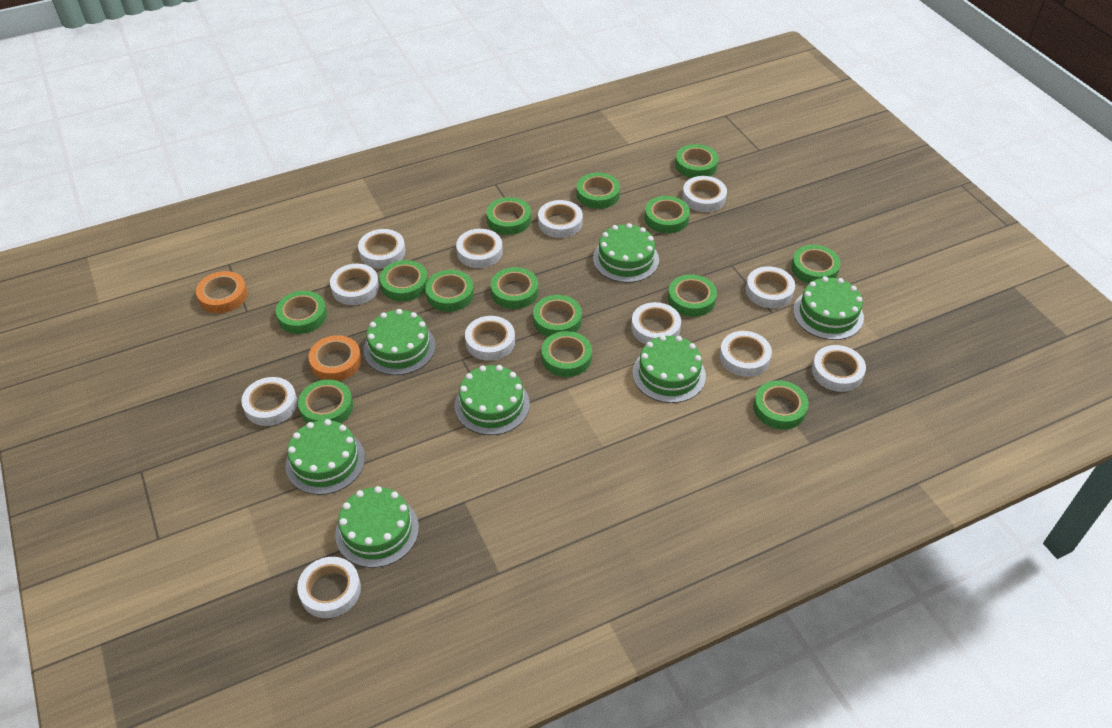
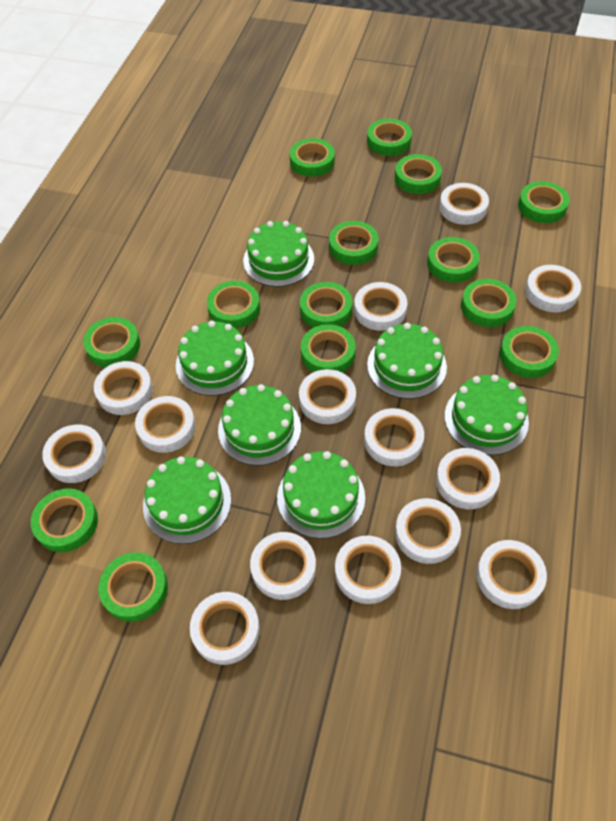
orange tape: [196,271,248,313] [308,335,362,381] = 2 -> none = 0
white tape: [241,377,297,426] [297,557,361,618] [330,264,379,305] [358,229,406,268] [456,229,503,268] [465,316,515,361] [538,200,583,238] [631,302,681,344] [682,176,727,212] [719,331,772,377] [746,266,795,308] [812,345,866,392] = 12 -> [42,424,106,483] [94,361,153,415] [135,396,196,453] [190,592,260,665] [250,532,316,600] [299,369,356,424] [335,536,401,604] [354,282,407,331] [364,408,424,466] [395,498,461,564] [436,448,500,509] [439,183,489,225] [476,540,547,609] [525,265,581,312] = 14

